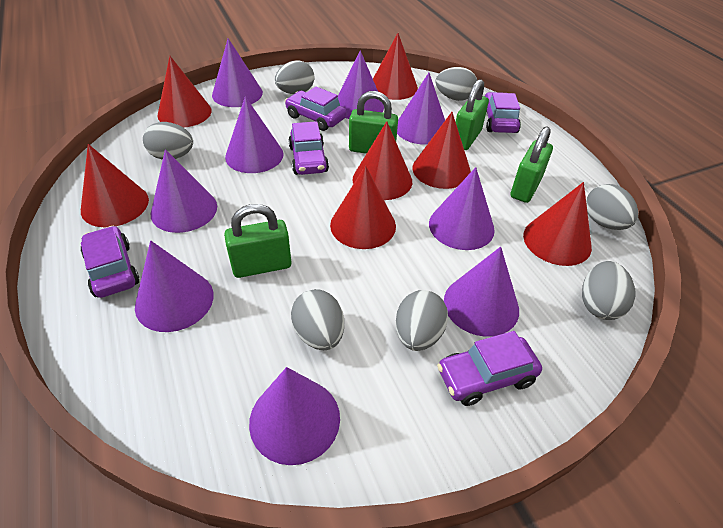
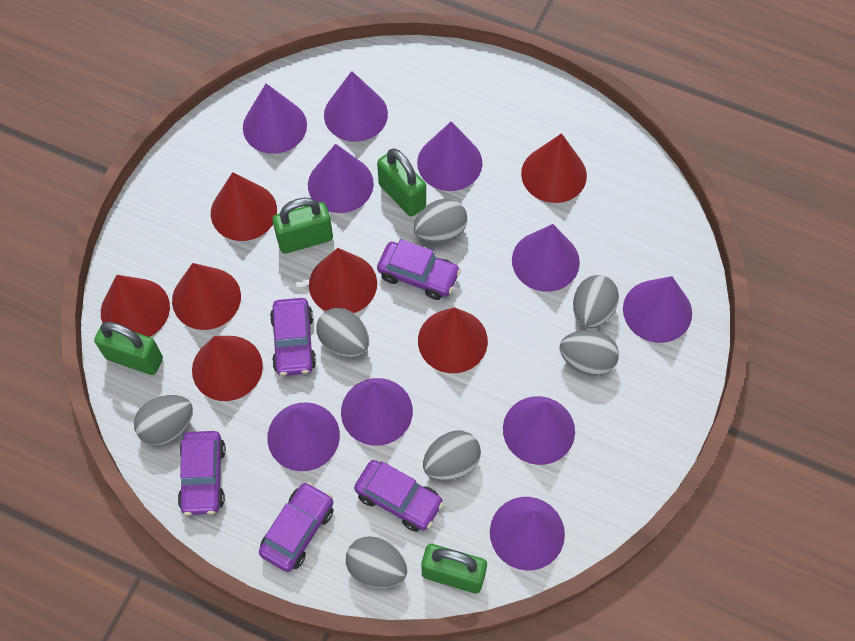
purple cone: [135,240,214,332] [151,149,217,233] [212,38,263,107] [225,96,284,173] [249,367,340,465] [338,50,384,119] [397,73,445,145] [429,167,495,250] [444,247,519,337] = 9 -> [243,83,307,154] [267,402,340,471] [308,144,374,213] [324,71,388,142] [341,378,413,446] [417,121,483,191] [490,497,565,570] [503,396,575,465] [512,224,580,292] [623,276,692,343] = 10

